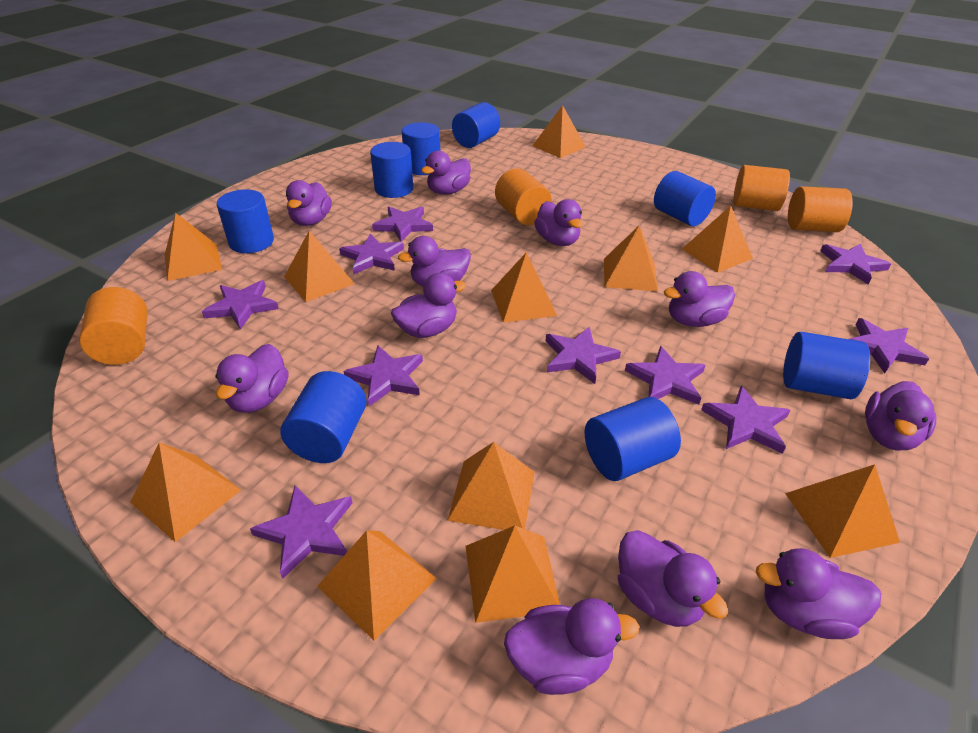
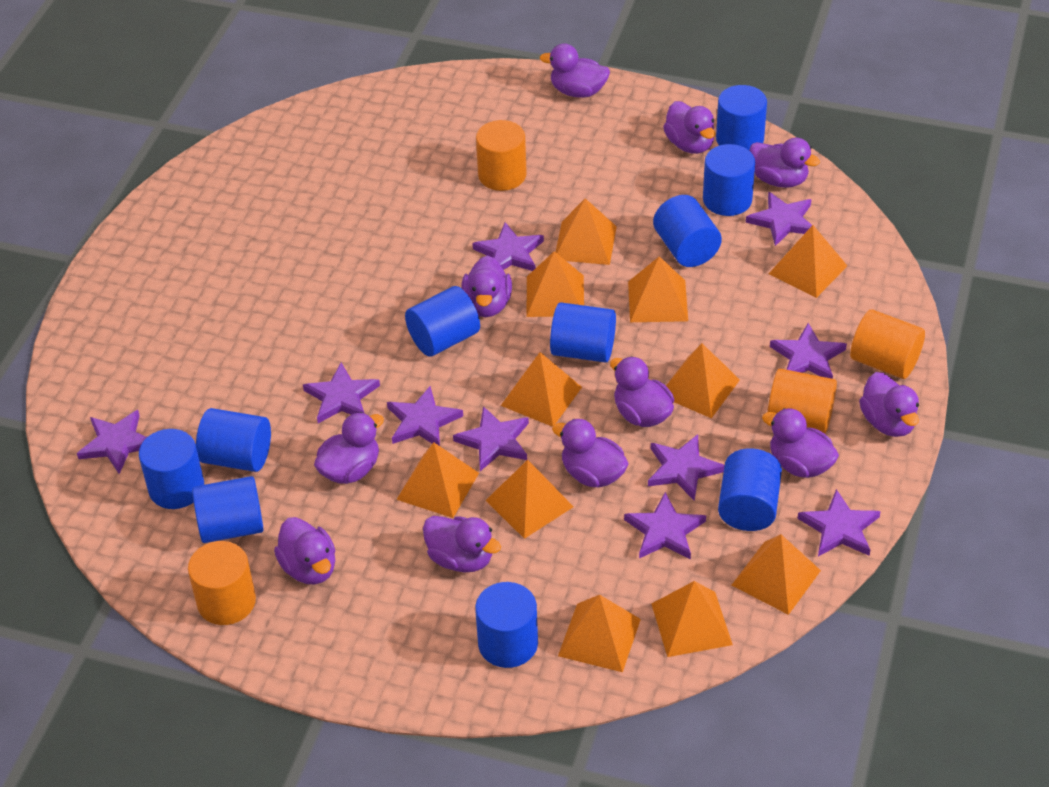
blue cylinder: [217,189,274,253] [280,371,367,463] [370,142,413,198] [402,122,440,175] [452,102,500,148] [585,397,681,481] [654,171,716,226] [783,332,870,399] = 8 -> [139,429,204,509] [192,476,264,543] [196,408,271,472] [405,286,480,357] [475,582,538,668] [550,302,616,363] [653,195,722,267] [703,144,755,216] [716,85,767,150] [718,448,782,531] = 10

